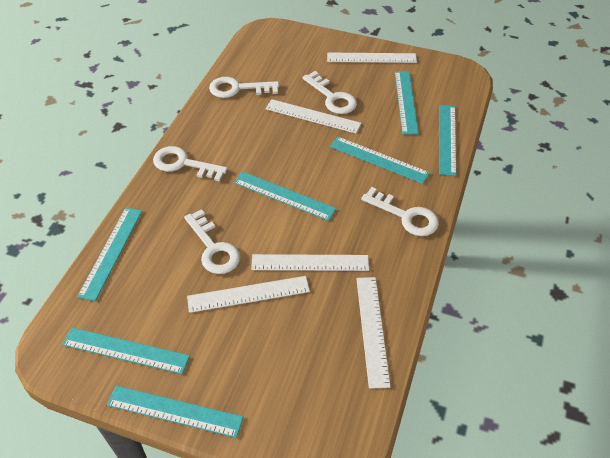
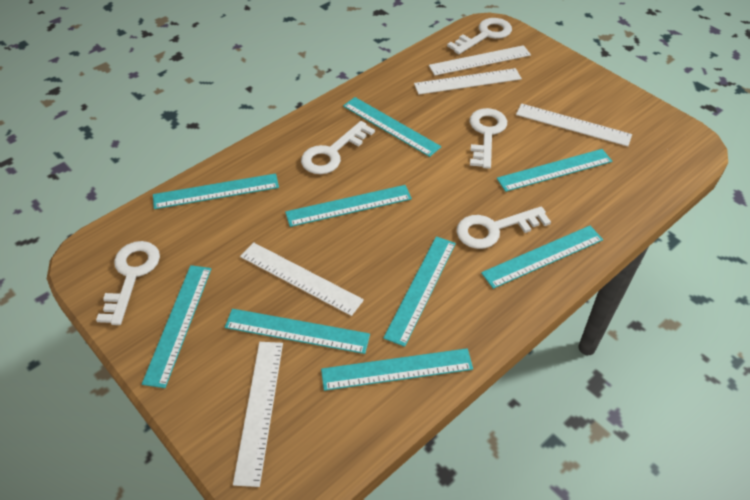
turquoise ruler: [62,327,190,374] [77,208,142,301] [107,386,243,438] [234,171,336,221] [330,137,430,184] [395,71,419,134] [439,105,456,176] = 7 -> [142,265,211,388] [153,173,279,209] [225,309,370,354] [285,185,412,227] [321,348,473,391] [343,97,441,157] [383,236,456,347] [481,226,603,289] [497,149,612,192] = 9

